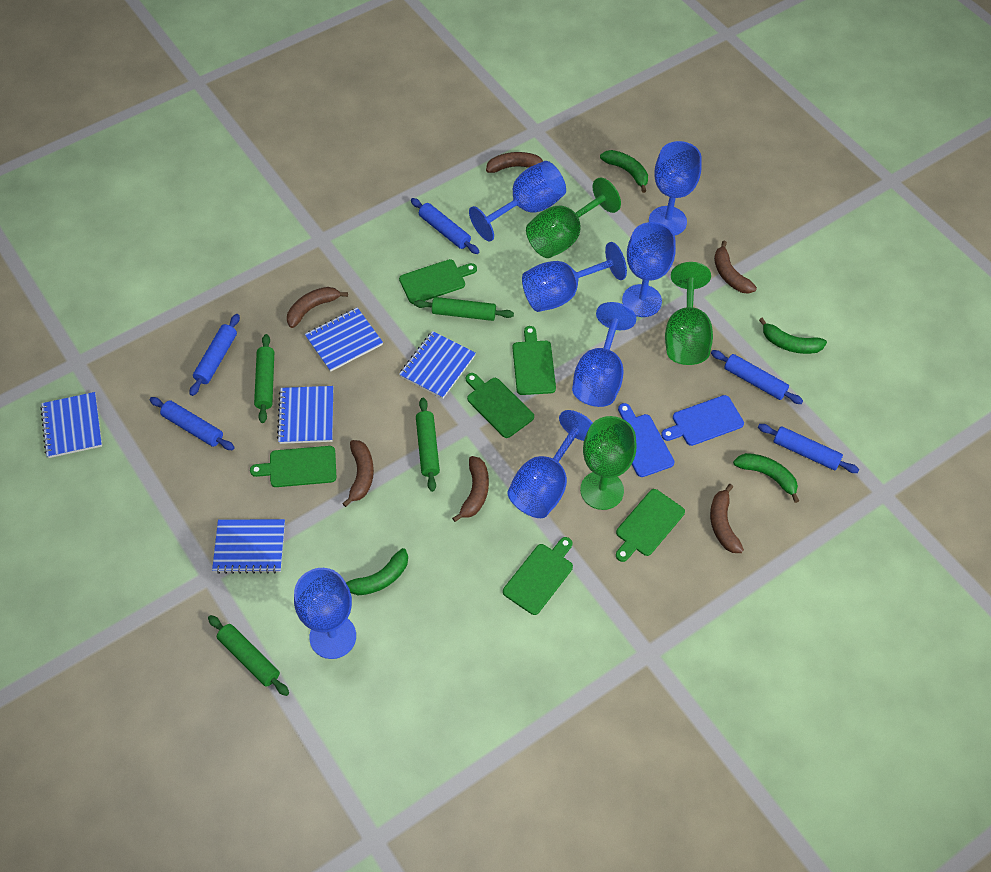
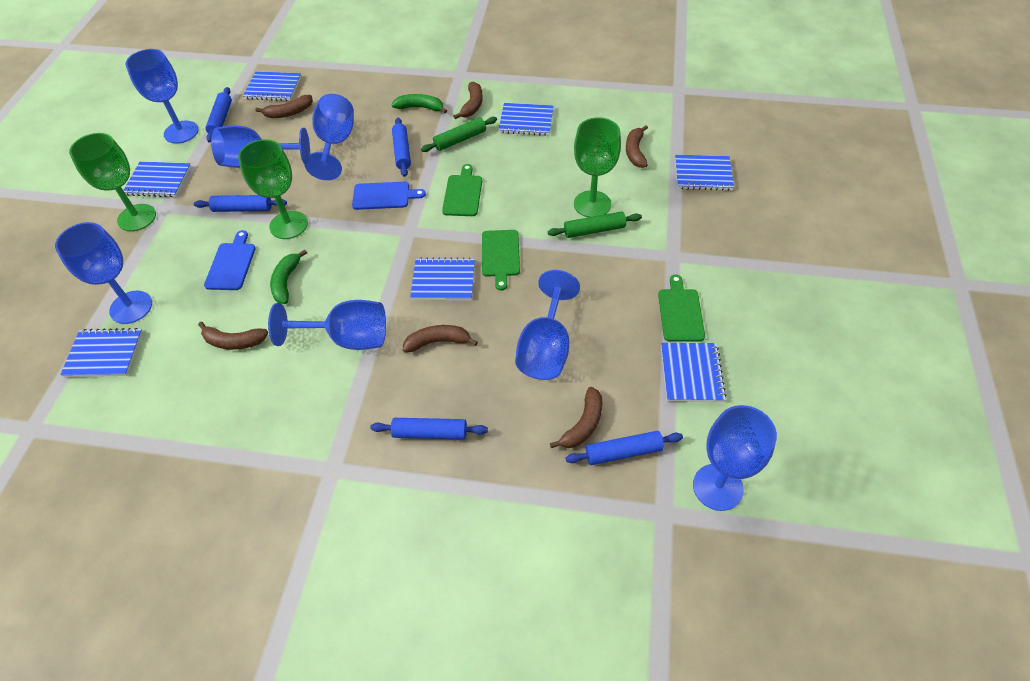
blue notebook: [40,392,102,458] [212,519,285,574] [277,386,333,444] [305,308,383,372] [399,331,476,399] = 5 -> [60,328,143,377] [123,162,191,197] [243,71,301,101] [410,257,475,300] [499,103,553,136] [661,343,727,402] [675,155,734,191] = 7
green banana: [346,548,408,595] [600,150,648,193] [733,453,799,503] [759,318,827,354] = 4 -> [270,249,307,304] [391,94,447,113] = 2
green cutting board: [250,446,336,487] [399,259,477,304] [466,373,534,438] [503,537,573,615] [512,326,556,395] [616,489,685,562] = 6 -> [442,164,482,216] [482,230,520,291] [658,275,705,342] = 3
green rolling pin: [208,615,289,696] [254,334,274,423] [414,297,514,321] [416,398,440,492] = 4 -> [421,117,497,152] [548,212,642,238] = 2

